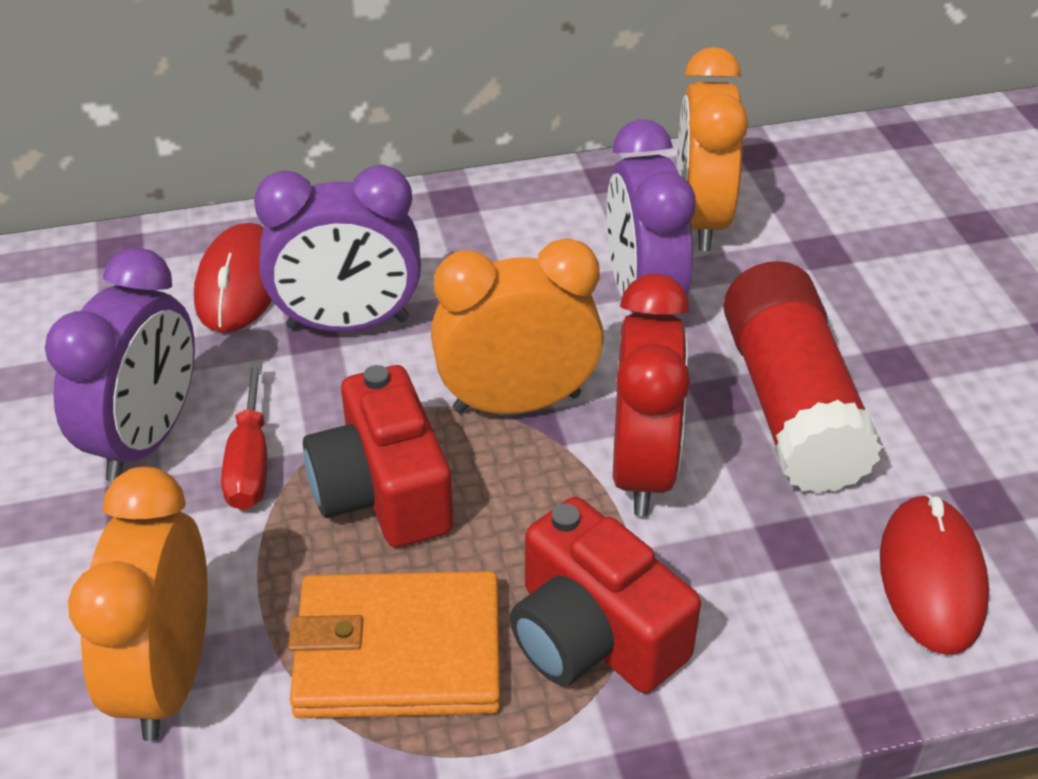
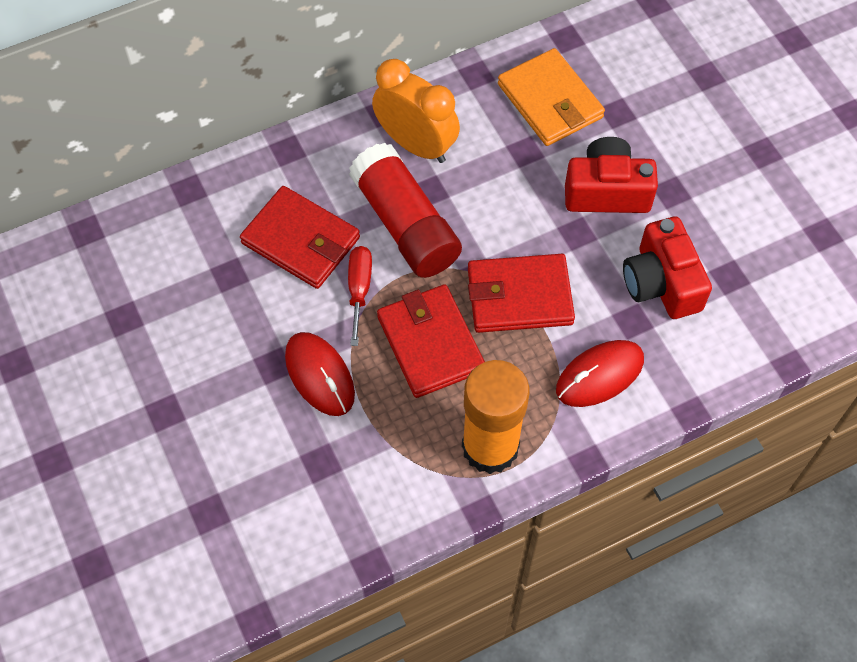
orange clock: [68,467,208,741] [431,238,604,414] [677,47,748,251] = 3 -> [372,59,460,163] = 1
orange glue stick: none = 0 -> [462,360,529,474] = 1
purple clock: [45,248,195,482] [254,165,421,332] [607,119,696,315] = 3 -> none = 0
red clock: [613,274,690,516] = 1 -> none = 0
red wallet: none = 0 -> [240,186,360,289] [377,284,485,398] [468,254,575,333] = 3

